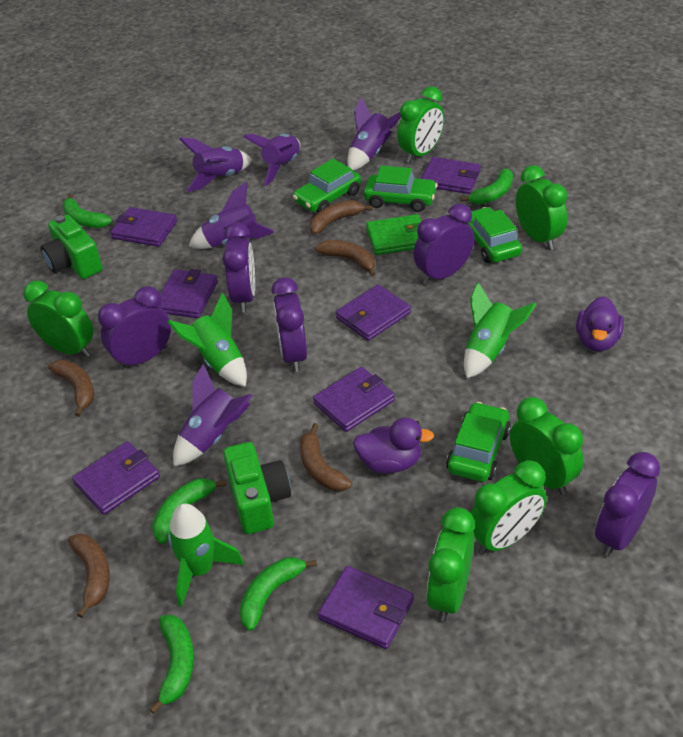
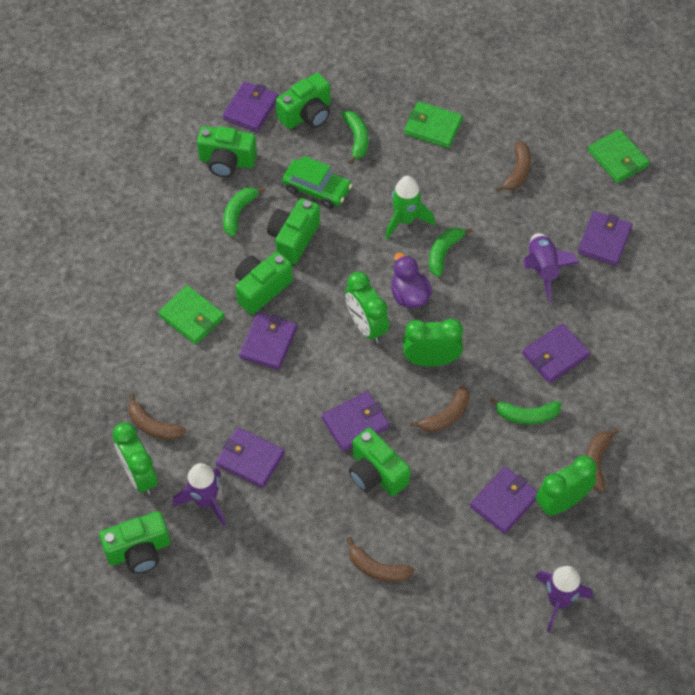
green banana: [63,193,112,228] [149,615,194,714] [152,478,226,544] [239,557,317,631] [460,168,513,204] = 5 -> [223,187,266,237] [341,111,369,164] [429,227,473,277] [490,397,562,424] = 4
green camera: [41,215,102,279] [223,442,291,534] = 2 -> [99,511,170,574] [197,126,257,177] [235,252,293,315] [267,198,320,264] [276,73,330,129] [349,428,411,496] = 6
green car: [293,159,361,213] [364,166,438,212] [446,402,511,482] [466,207,522,263] = 4 -> [282,156,352,209] = 1
green clock: [23,280,94,358] [397,86,444,163] [427,507,475,621] [471,460,547,555] [510,397,584,495] [516,165,567,250] = 6 -> [112,422,158,495] [345,272,389,343] [403,318,463,367] [536,456,597,516] = 4
green rocket: [168,293,247,387] [168,504,244,607] [464,282,537,378] = 3 -> [385,176,435,240] = 1
green wallet: [366,214,421,255] = 1 -> [158,285,225,345] [404,101,463,148] [588,129,650,183] = 3
purple clock: [98,286,171,370] [222,222,255,312] [271,277,307,372] [413,204,474,284] [595,452,660,557] = 5 -> none = 0
purple duck: [353,417,434,474] [576,297,624,351] = 2 -> [391,253,432,308] = 1
purple rocket: [173,364,252,467] [179,137,252,192] [189,182,274,249] [243,134,300,186] [347,97,401,170] = 5 -> [173,463,226,526] [523,233,579,303] [535,566,593,632] = 3

